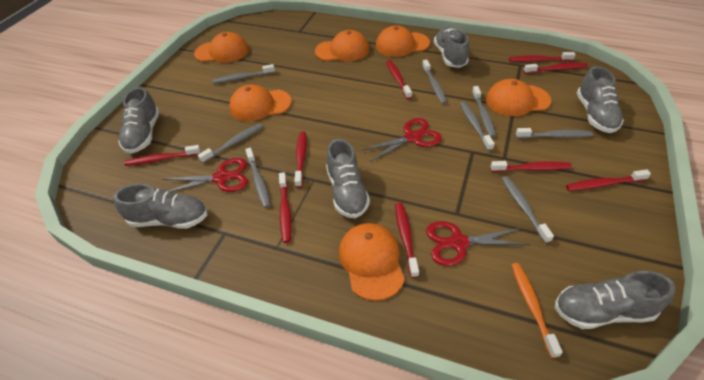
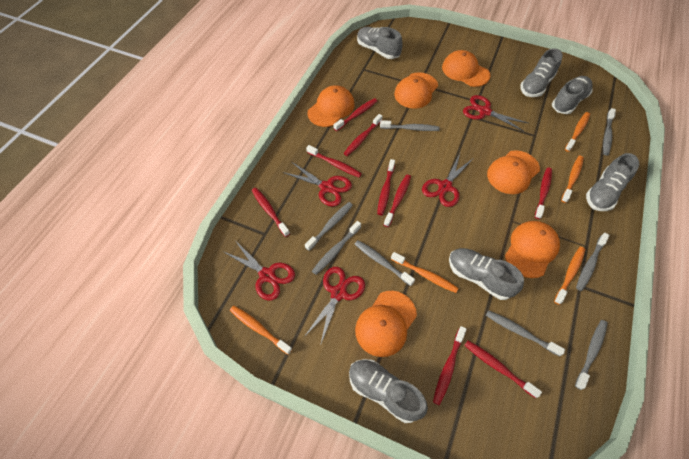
orange toothbrush: [511,263,563,358] = 1 -> [230,306,292,355] [391,252,459,293] [554,247,585,305] [561,156,584,203] [565,112,590,152] = 5
red scissors: [163,158,248,192] [361,118,442,162] [426,221,530,266] = 3 -> [224,239,295,301] [283,162,352,207] [304,267,365,346] [422,154,474,207] [463,95,528,131] = 5

